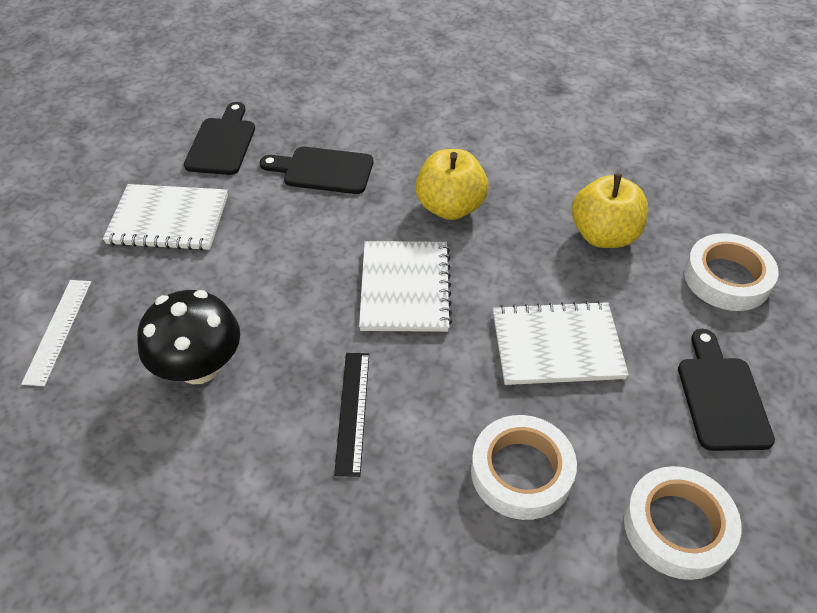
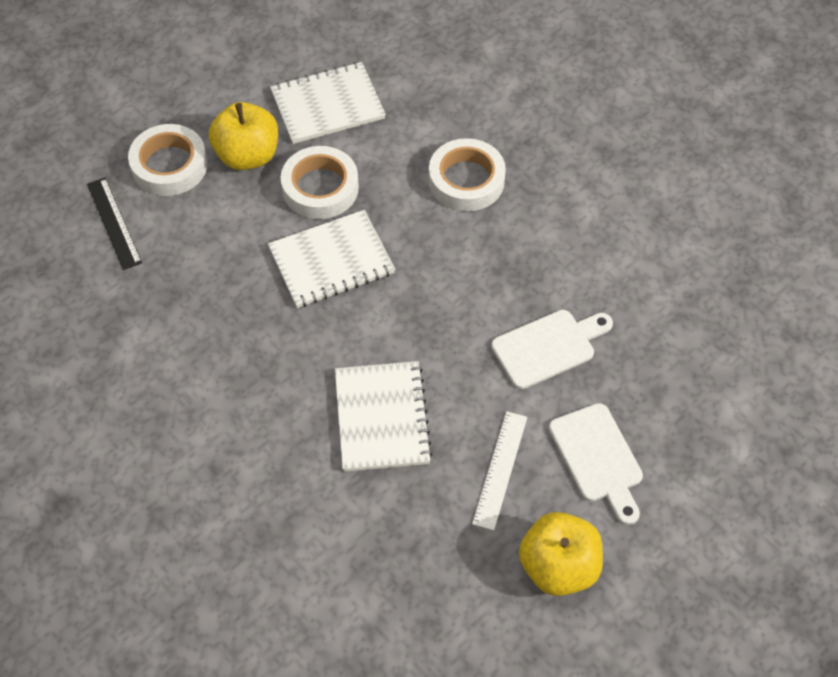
black cutting board: [184,102,255,175] [260,147,373,194] [678,329,775,451] = 3 -> none = 0
black mushroom: [137,290,240,384] = 1 -> none = 0
white cutting board: none = 0 -> [491,310,613,389] [549,403,643,525] = 2

